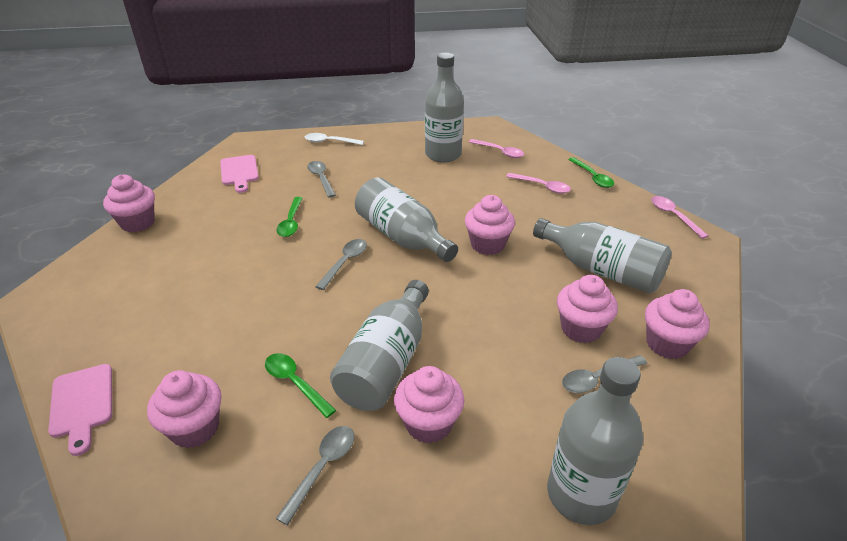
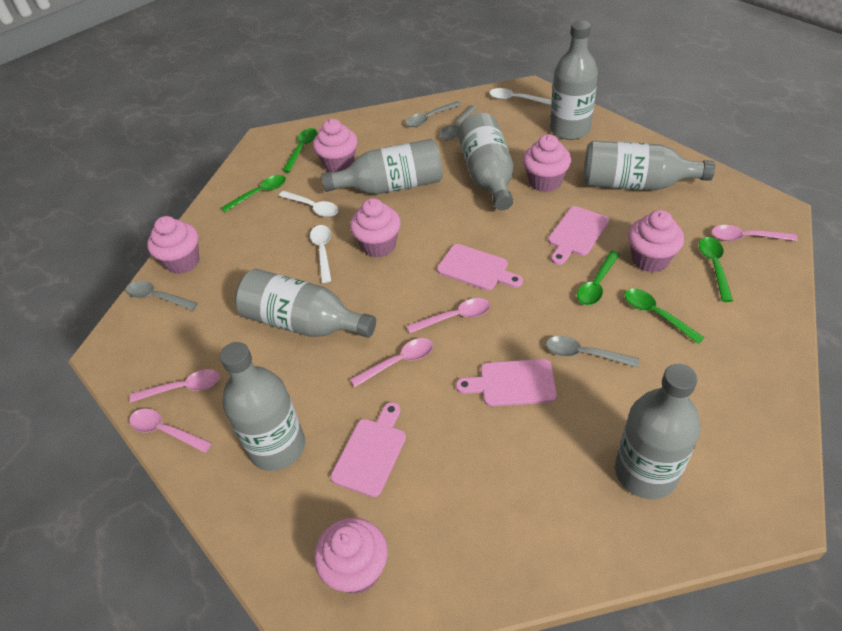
green spoon: [265,353,336,418] [276,197,303,237] [568,157,614,188] = 3 -> [221,175,286,212] [282,128,317,173] [577,251,620,305] [624,289,705,344] [699,237,733,302] = 5
grey bottle: [330,280,429,411] [355,177,458,262] [425,53,464,163] [533,218,672,293] [547,357,643,525] = 5 -> [220,342,305,471] [235,269,376,338] [321,139,443,194] [458,113,513,210] [550,20,598,140] [584,141,715,190] [615,364,701,499] = 7
pink cutting board: [48,364,112,456] [220,155,259,193] = 2 -> [331,402,406,497] [437,244,523,290] [456,359,557,406] [548,206,609,265] = 4
pink spoon: [469,139,524,158] [506,173,571,194] [651,196,708,239] = 3 -> [129,409,212,453] [130,369,220,403] [350,338,433,387] [407,298,490,333] [712,225,798,241] = 5
white spoon: [305,133,364,145] = 1 -> [279,191,338,217] [310,225,331,283] [489,88,552,105] = 3

